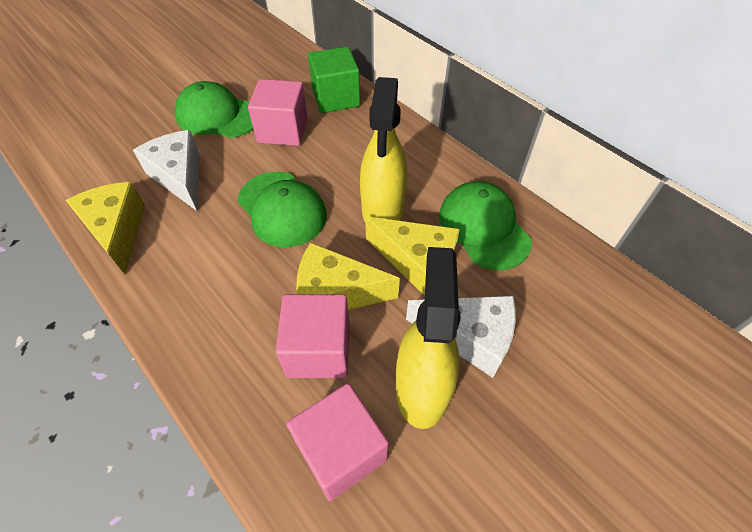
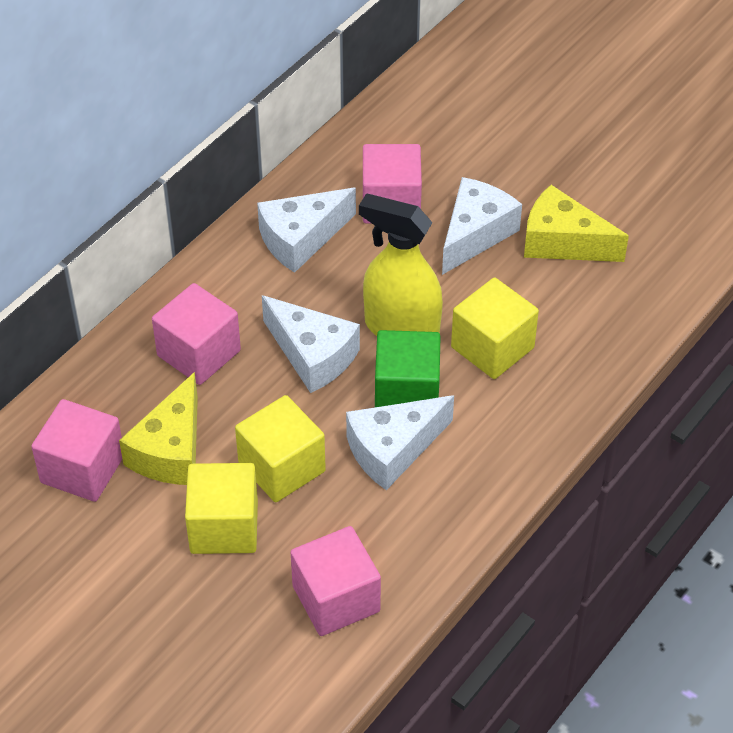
green cap: [175,81,253,138] [238,172,327,247] [439,181,532,270] = 3 -> none = 0
pink cube: [248,79,308,146] [276,294,350,378] [286,383,389,501] = 3 -> [31,399,122,502] [152,283,241,385] [291,526,381,636] [363,144,422,224] = 4
white cheese: [133,130,200,211] [406,296,516,378] = 2 -> [257,188,356,273] [262,295,360,393] [346,395,454,490] [442,177,522,275] = 4
yellow cheese: [66,182,145,274] [296,242,400,310] [365,216,460,296] = 3 -> [119,372,198,485] [524,185,629,262] = 2
yellow cube: none = 0 -> [185,463,258,554] [235,395,326,502] [451,278,539,379] = 3
yellow spray bottle: [360,77,407,222] [396,247,461,429] = 2 -> [359,193,443,336] = 1

